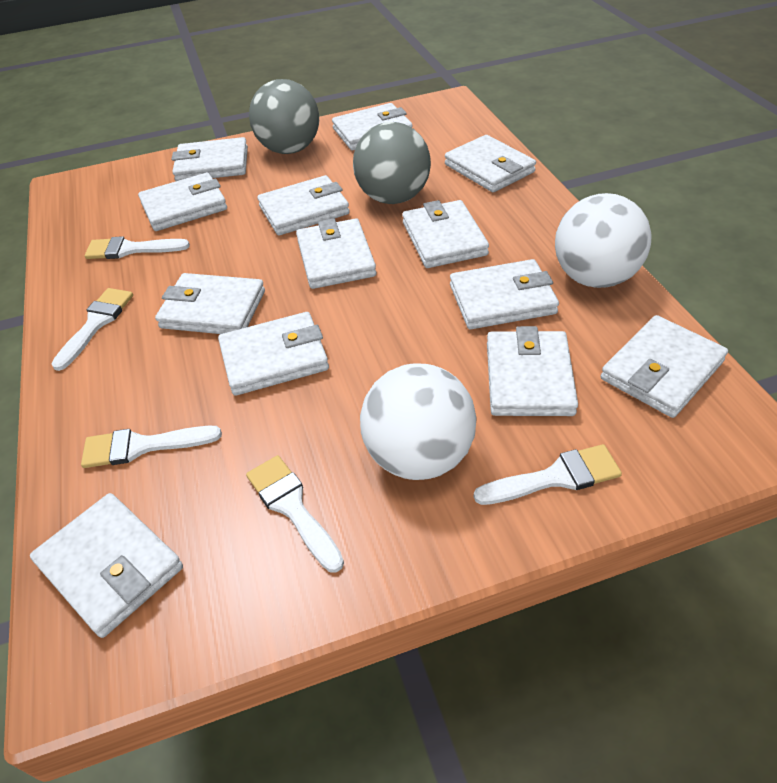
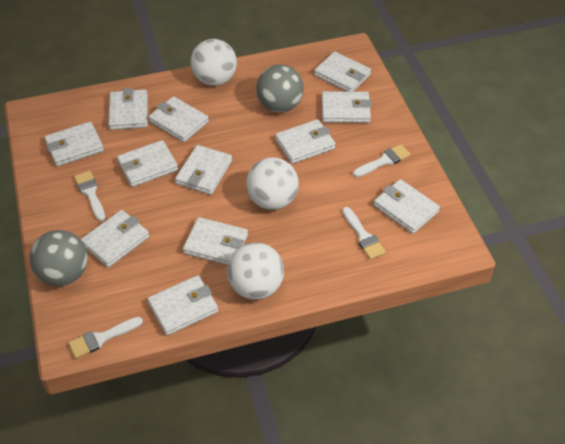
white ball: [360,364,477,480] [555,193,652,288] = 2 -> [191,39,237,86] [227,243,284,300] [246,157,299,210] = 3
white brush: [51,288,133,371] [81,426,222,468] [85,236,190,259] [246,455,344,573] [474,444,622,505] = 5 -> [68,317,143,358] [74,171,105,221] [342,207,386,260] [353,144,411,177] = 4
white wallet: [30,493,183,638] [138,172,227,231] [155,273,265,334] [171,137,248,181] [218,312,329,396] [257,175,350,235] [296,218,376,289] [332,103,413,150] [402,200,489,268] [445,135,536,192] [450,259,559,329] [487,326,578,416] [601,315,728,418] = 13 -> [44,122,104,166] [81,210,149,268] [108,88,148,130] [117,140,178,187] [148,96,209,142] [148,275,218,336] [175,145,232,195] [183,217,248,265] [275,119,336,164] [314,51,371,92] [322,91,372,123] [374,179,440,234] = 12

